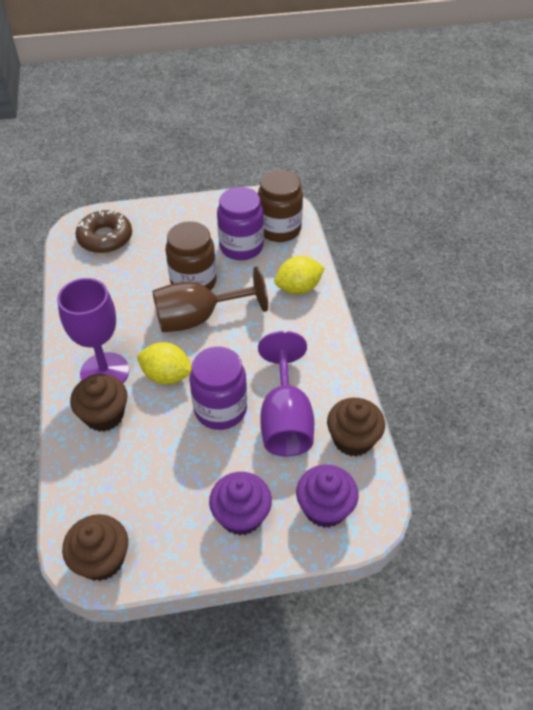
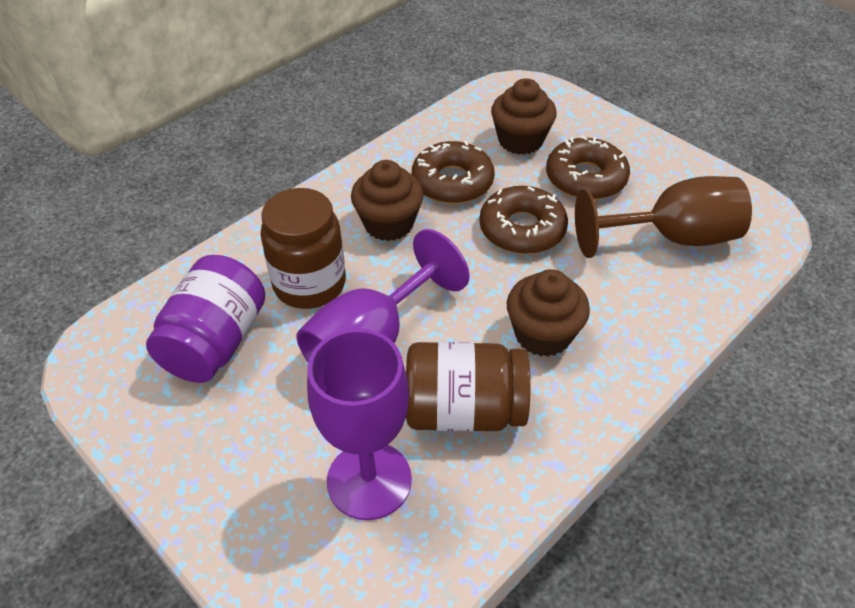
brown donut: [76,210,132,253] = 1 -> [412,141,495,204] [479,186,568,254] [546,136,630,200] = 3
purple cupcake: [209,472,272,535] [296,465,358,528] = 2 -> none = 0
purple jar: [190,346,247,430] [217,187,264,260] = 2 -> [146,255,265,383] = 1
yellow lemon: [137,342,192,385] [274,256,325,294] = 2 -> none = 0

